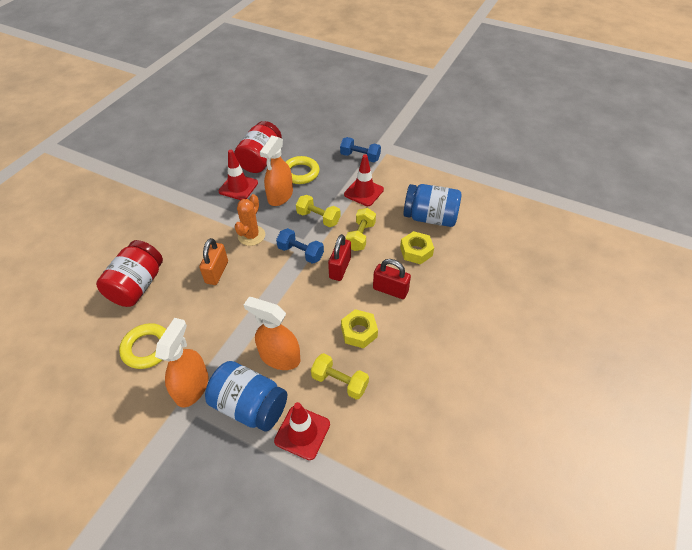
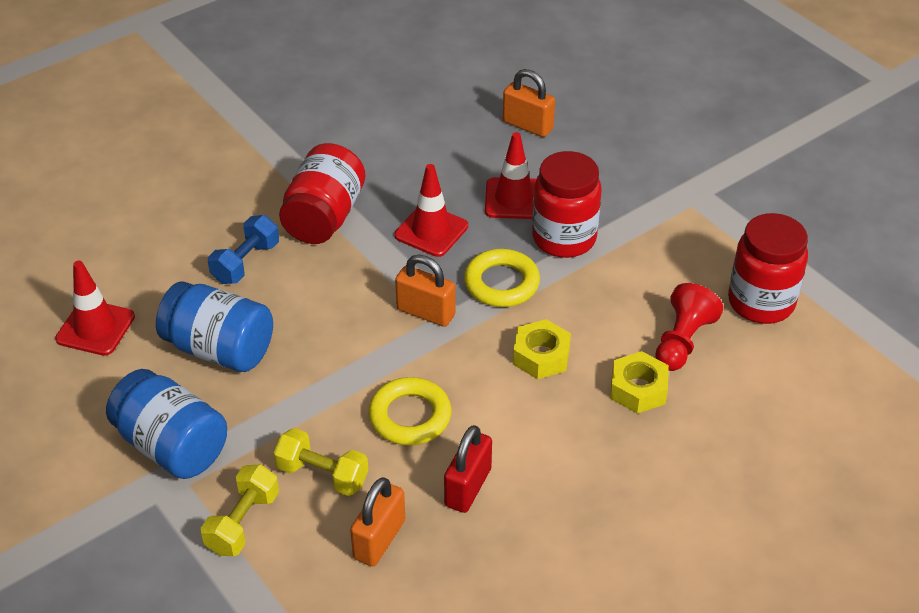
blue dumbbell: [276,228,324,264] [340,137,381,162] = 2 -> [208,215,279,284] = 1
orange cactus: [235,194,265,246] = 1 -> none = 0
orange padlock: [199,238,228,285] = 1 -> [350,477,405,566] [395,255,456,327] [503,69,555,137] = 3
orange spray bottle: [155,318,208,408] [244,297,300,370] [260,136,293,206] = 3 -> none = 0
red jar: [96,240,163,307] [234,121,282,173] = 2 -> [279,143,365,244] [532,151,602,258] [728,213,808,324] = 3
red padlock: [328,234,351,281] [373,259,411,299] = 2 -> [444,425,492,513] = 1
red pawn: none = 0 -> [655,283,723,371] = 1
yellow dumbbell: [296,195,340,227] [311,353,369,400] [346,208,376,251] = 3 -> [201,465,279,556] [274,428,368,496] = 2

